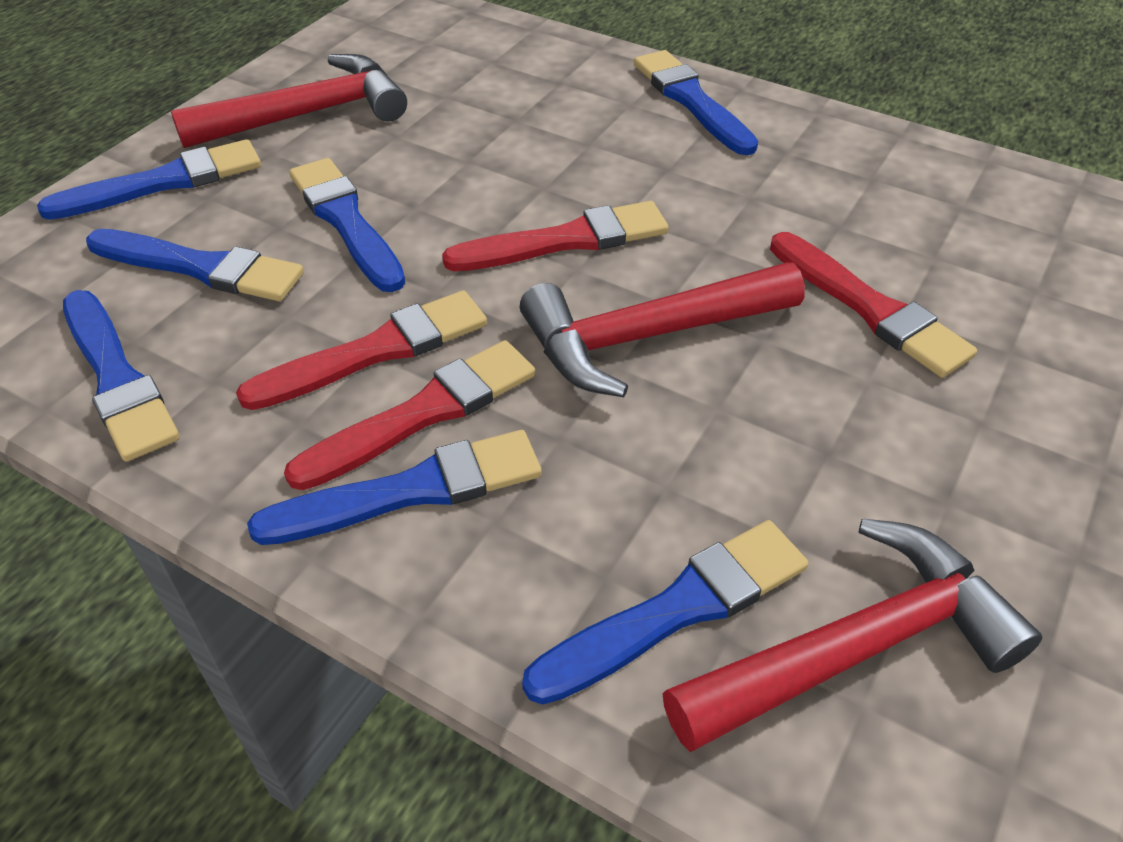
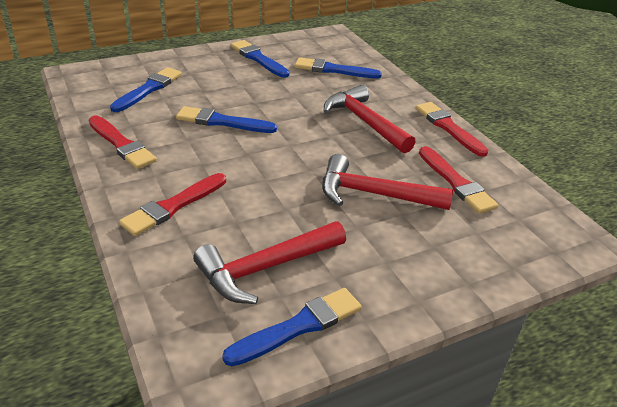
blue brush: [37,139,261,220] [63,290,180,462] [86,229,304,301] [247,430,542,545] [289,158,405,292] [522,520,808,705] [634,50,758,155] = 7 -> [110,67,182,112] [176,106,277,133] [222,288,362,366] [231,40,290,78] [295,57,382,79] = 5

